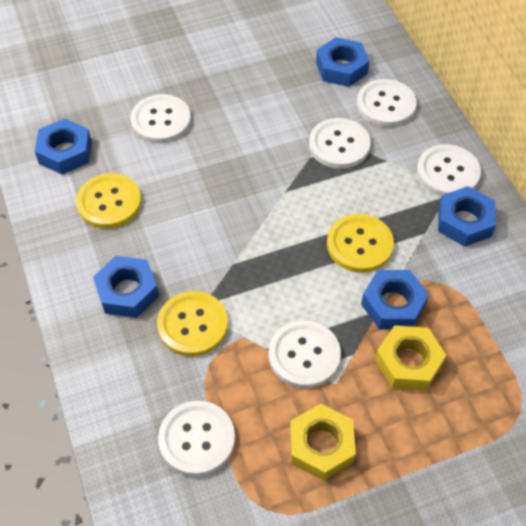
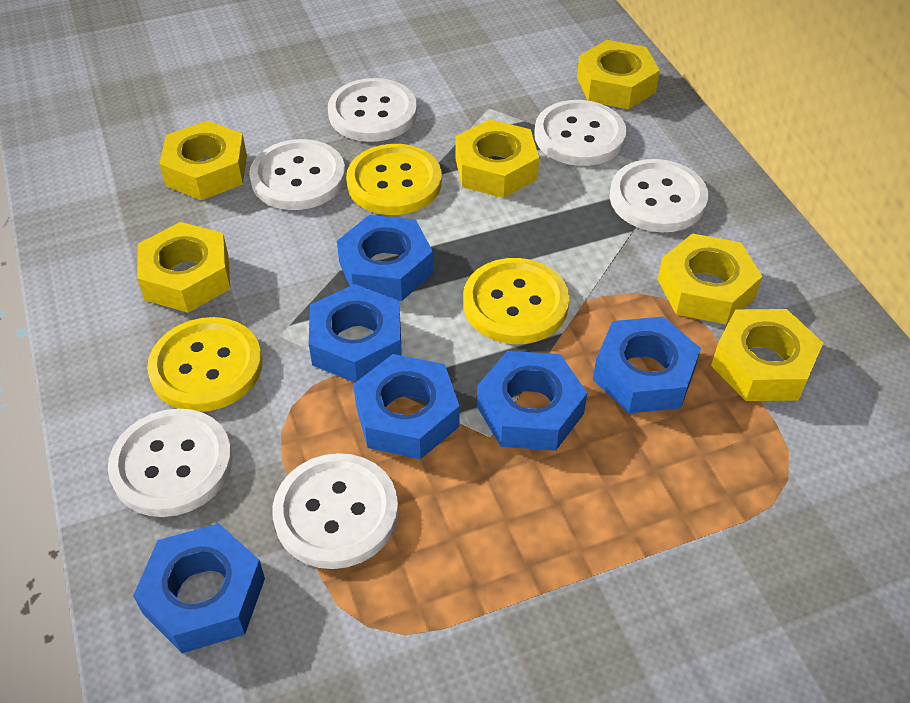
blue nut: [35,119,92,174] [93,256,159,318] [316,37,369,87] [361,270,429,329] [438,186,496,247] = 5 -> [133,523,265,653] [309,284,402,383] [337,215,433,301] [353,354,460,459] [477,351,587,451] [593,316,701,413] = 6
yellow nut: [290,404,356,481] [375,325,446,390] = 2 -> [137,222,230,313] [159,121,247,200] [455,119,539,198] [577,40,660,109] [658,233,762,324] [711,309,823,401] = 6

